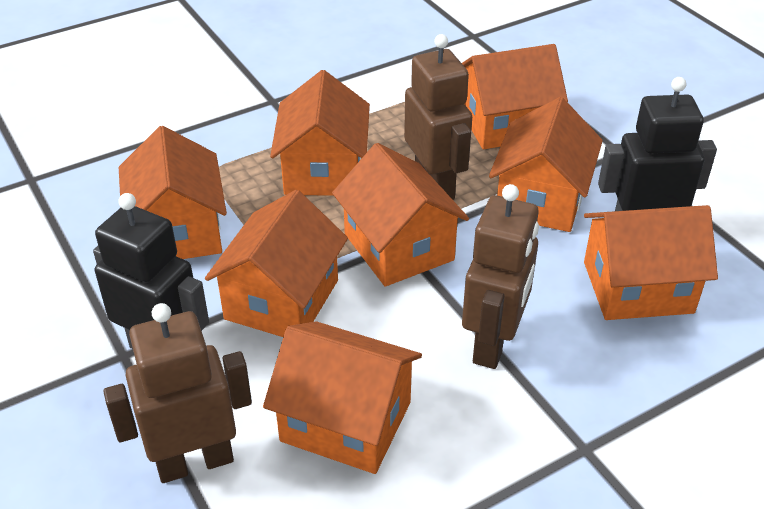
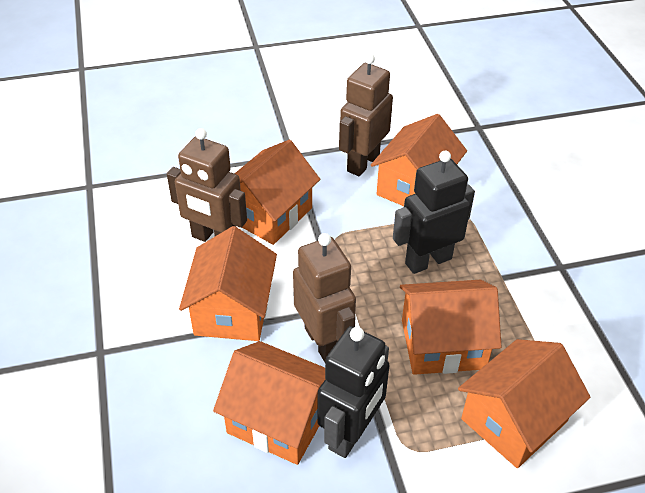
orange house: [119,126,227,259] [205,190,348,337] [263,321,422,474] [270,70,370,196] [332,143,469,287] [462,44,568,149] [489,97,603,232] [584,205,718,320] = 8 -> [179,226,277,341] [213,341,325,465] [234,140,320,245] [371,114,467,206] [400,280,502,375] [458,339,590,468] = 6

